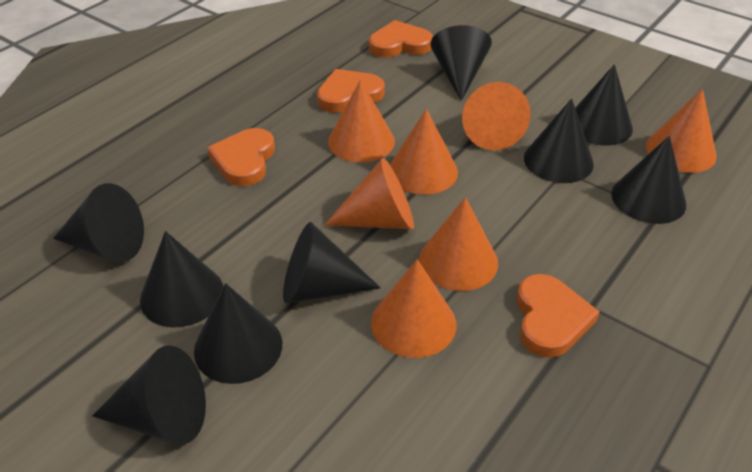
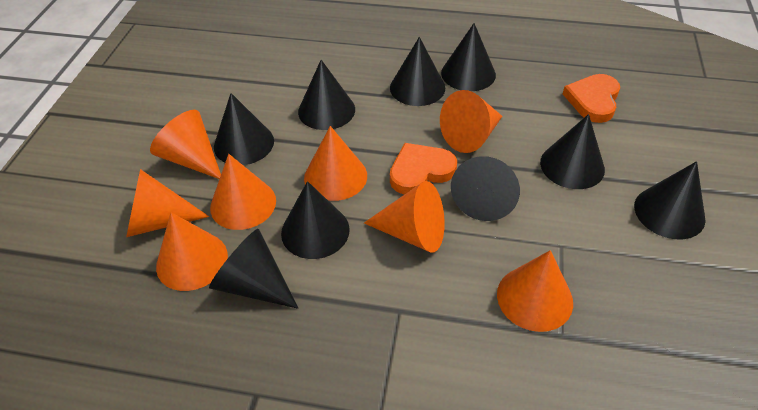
orange cone: [325,158,414,229] [328,80,395,163] [371,259,457,358] [390,109,458,195] [419,197,498,291] [462,82,531,150] [646,89,717,173] = 7 -> [126,169,209,237] [150,110,221,179] [156,212,228,291] [210,154,276,230] [304,126,367,201] [364,181,445,253] [440,90,502,153] [497,250,573,332] = 8
orange heart: [207,128,275,186] [317,69,385,113] [369,20,433,58] [516,274,600,358] = 4 -> [390,143,457,194] [563,74,620,123] = 2

